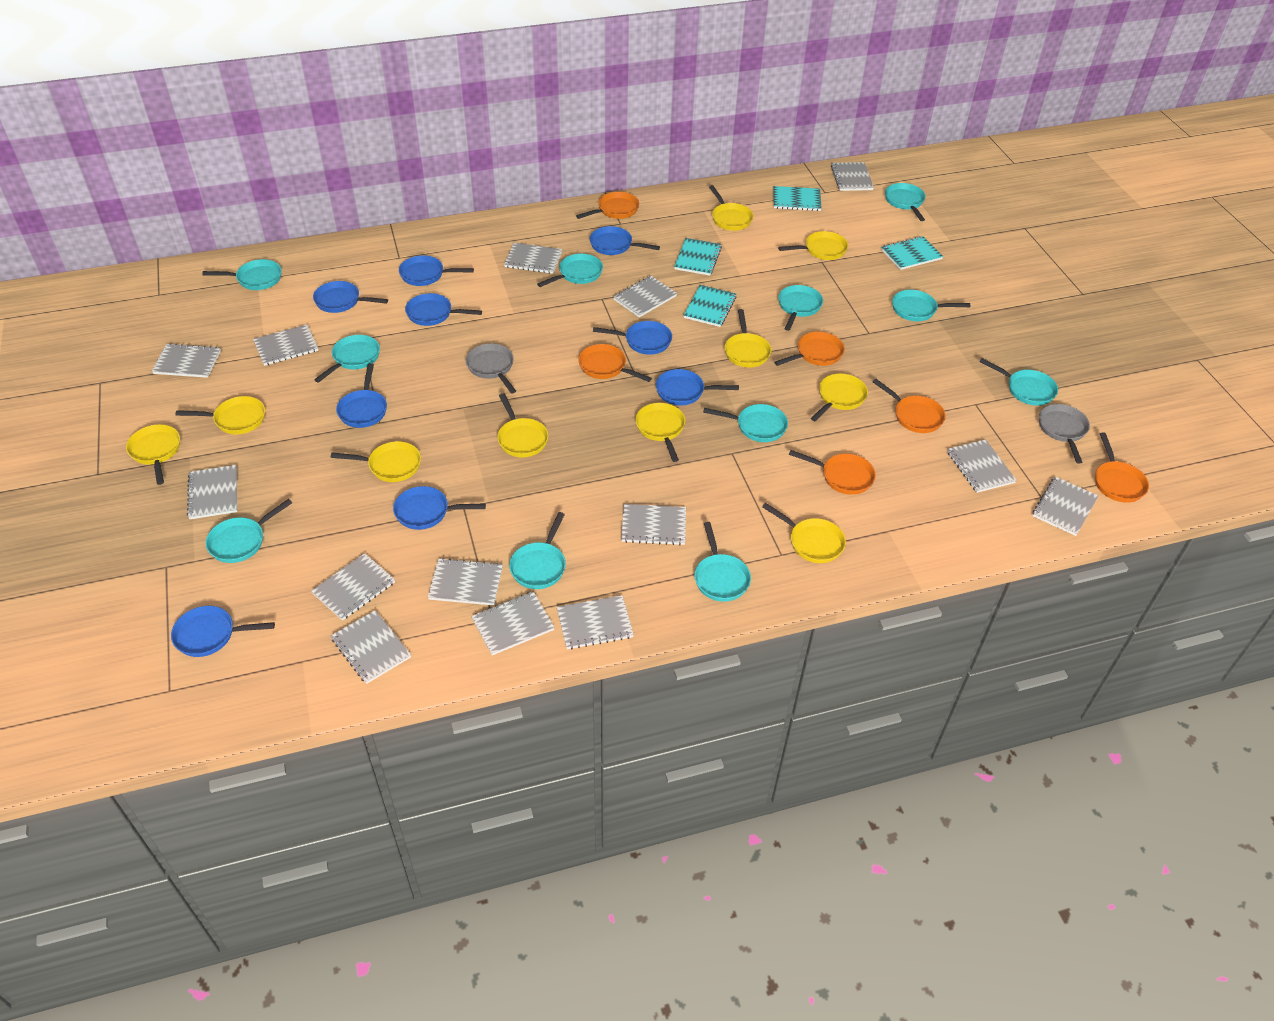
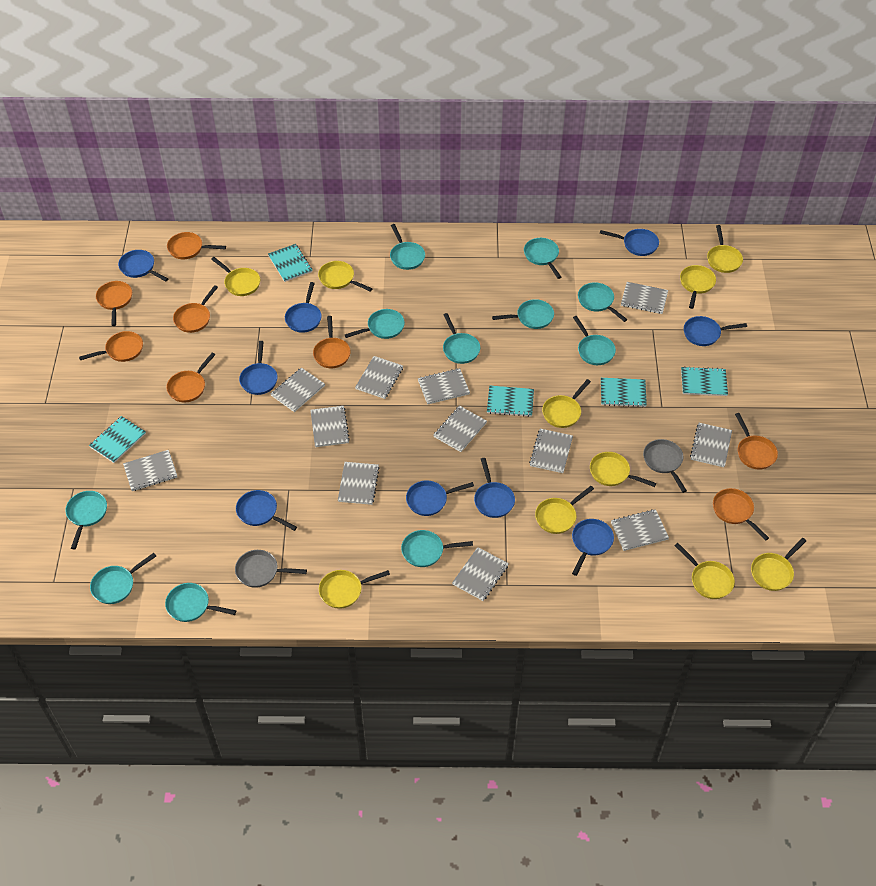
grey notebook: [152,343,221,378] [187,465,237,519] [253,324,318,366] [311,553,395,621] [331,610,411,684] [428,558,503,605] [471,592,555,655] [504,243,562,274] [557,595,634,649] [613,276,677,317] [621,504,686,545] [831,162,874,191] [947,439,1017,493] [1033,477,1098,536] = 14 -> [123,450,177,491] [271,368,325,412] [310,406,350,447] [338,462,380,505] [355,356,403,399] [418,368,470,405] [434,406,487,452] [452,547,509,601] [529,429,573,473] [611,509,669,551] [621,282,668,314] [690,423,732,467] = 12
orange pan: [576,192,639,219] [578,344,652,382] [774,332,845,366] [789,450,876,495] [872,379,945,433] [1095,432,1149,503] = 6 -> [79,331,143,362] [96,281,132,326] [166,353,215,402] [167,232,226,259] [173,285,218,333] [313,316,351,368] [713,488,769,541] [735,413,778,470] = 8
turquoise notebook: [674,238,722,276] [683,285,737,327] [773,186,822,211] [881,236,943,270] = 4 -> [89,416,146,463] [268,244,312,282] [487,386,534,417] [601,378,647,407] [681,367,728,396] = 5

